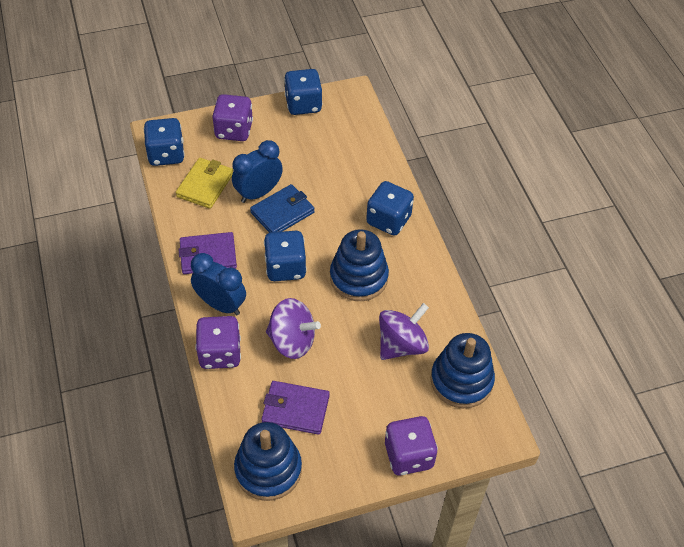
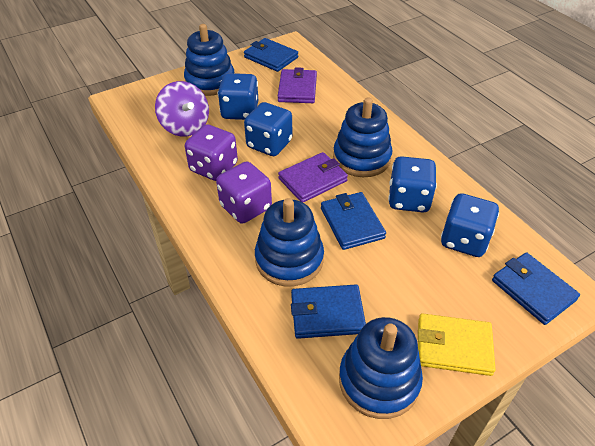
blue clock: [191,253,246,315] [232,140,283,203] = 2 -> none = 0
blue stacking toy: [234,422,302,501] [330,229,389,301] [431,333,495,408] = 3 -> [184,24,235,96] [255,198,324,286] [333,98,392,177] [339,317,423,419] = 4
blue wallet: [250,184,315,233] = 1 -> [244,38,298,72] [291,285,366,339] [321,192,386,250] [492,252,580,325] = 4
purple dice: [195,316,241,369] [212,94,253,141] [385,416,438,476] = 3 -> [185,124,238,181] [216,161,272,224] = 2
purple spinning top: [266,298,321,359] [379,303,429,360] = 2 -> [155,81,209,137] = 1

